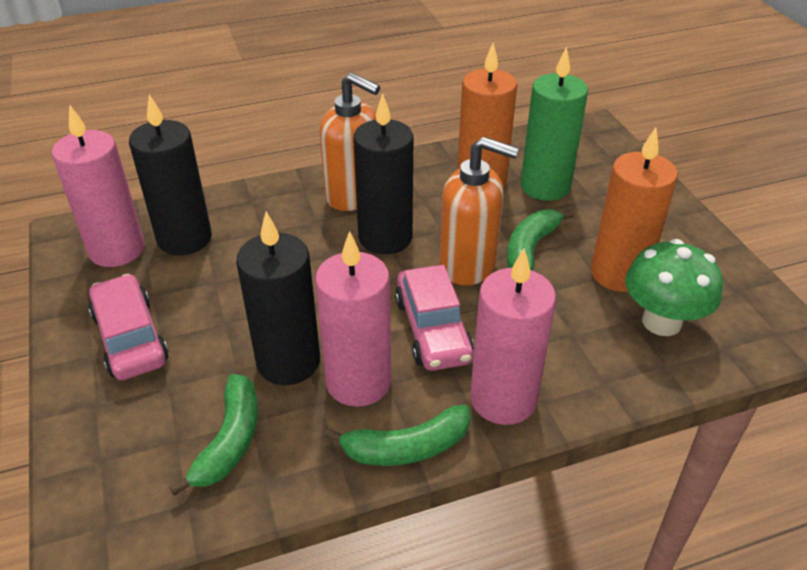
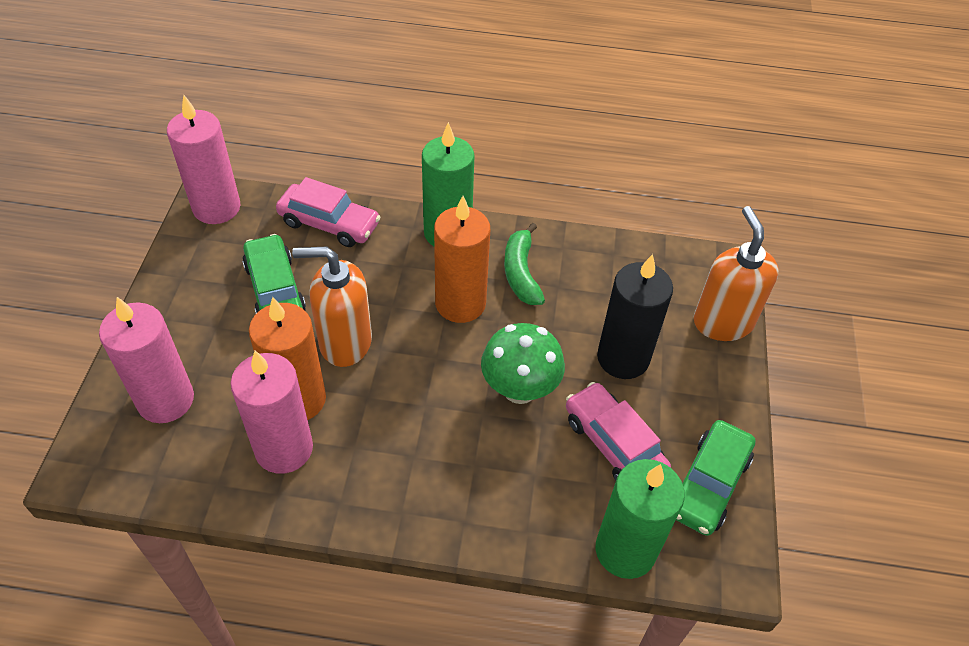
black candle: [129,94,212,255] [236,212,320,385] [353,93,413,254] = 3 -> [597,254,673,379] = 1
green banana: [169,374,258,496] [324,405,470,466] [507,209,574,271] = 3 -> [504,223,545,305] = 1
green candle: [520,47,588,201] = 1 -> [422,122,475,246] [596,459,685,579] = 2
green car: none = 0 -> [242,234,306,314] [676,420,756,536] = 2

